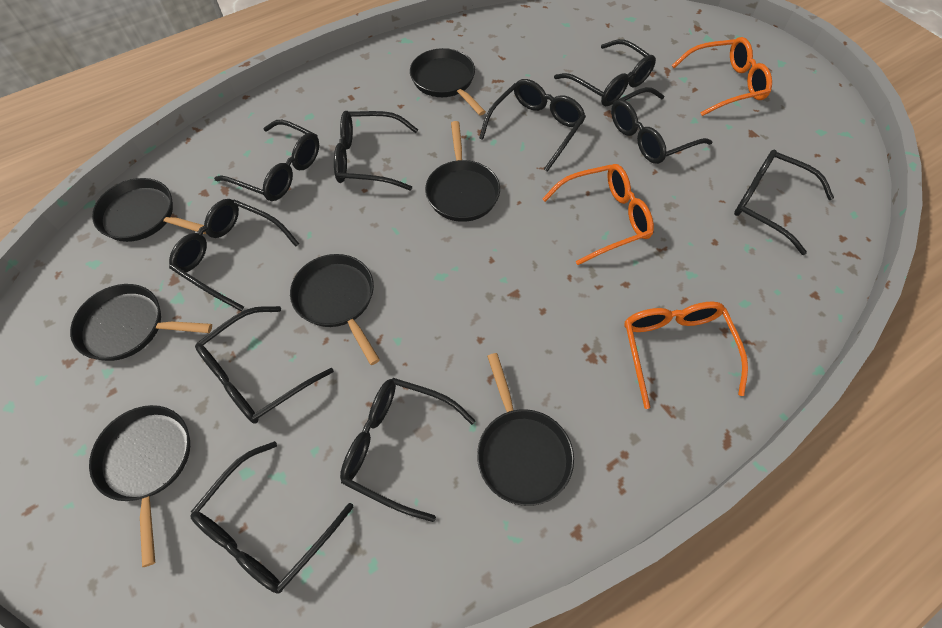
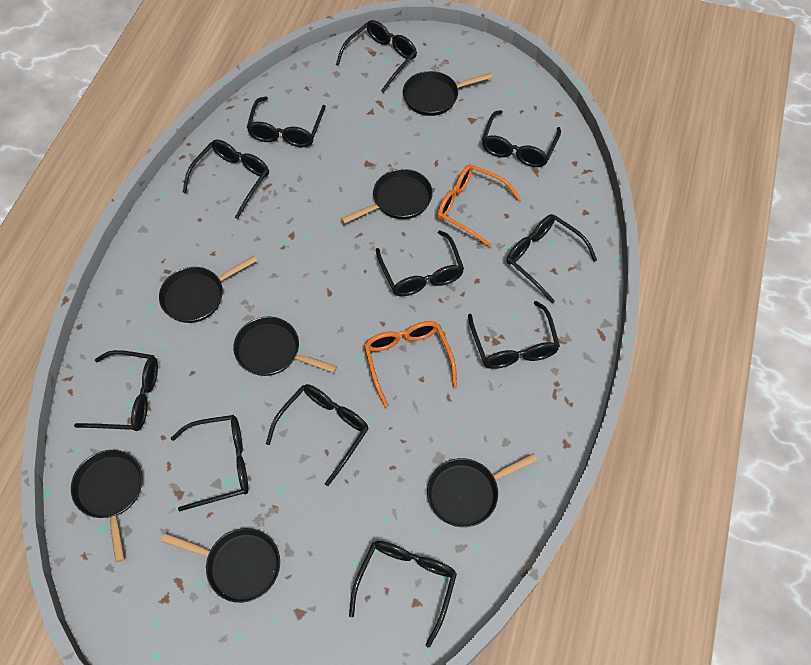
black glasses: [169,199,299,311] [191,441,353,594] [195,306,334,424] [214,120,319,201] [334,111,418,190] [340,378,475,522] [479,79,586,172] [554,39,656,106] [611,87,713,164] [734,150,834,255] = 10 -> [74,350,158,431] [171,415,248,511] [183,140,269,219] [247,96,326,147] [266,384,369,486] [336,20,417,93] [349,541,457,648] [376,230,464,296] [468,301,560,369] [482,110,561,167] [507,214,597,303] = 11
orange glasses: [542,164,654,265] [624,301,748,409] [672,37,772,116] = 3 -> [364,321,457,407] [437,164,521,248] = 2

